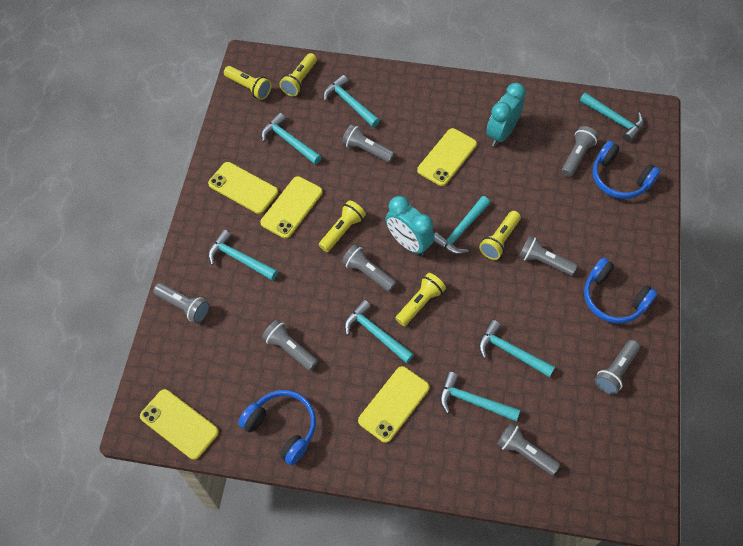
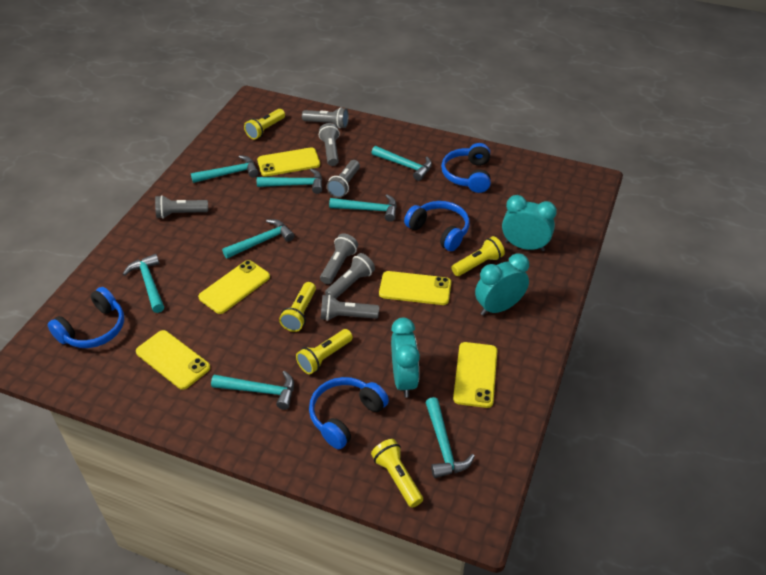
blue headphones: [238,390,316,465] [584,258,657,324] [592,141,661,199] = 3 -> [47,287,124,348] [309,377,389,449] [404,201,470,251] [441,143,491,193] = 4
grey flashlight: [153,283,209,323] [262,319,318,371] [342,124,395,163] [342,244,396,292] [497,423,560,475] [519,236,577,276] [561,126,599,177] [595,340,640,395] = 8 -> [155,195,208,219] [302,107,349,128] [319,123,340,166] [320,233,358,284] [321,295,379,321] [325,253,375,299] [327,160,360,198] = 7
turquoise clock: [385,196,435,256] [486,83,526,146] = 2 -> [391,318,420,398] [475,253,529,315] [502,195,557,251] = 3

